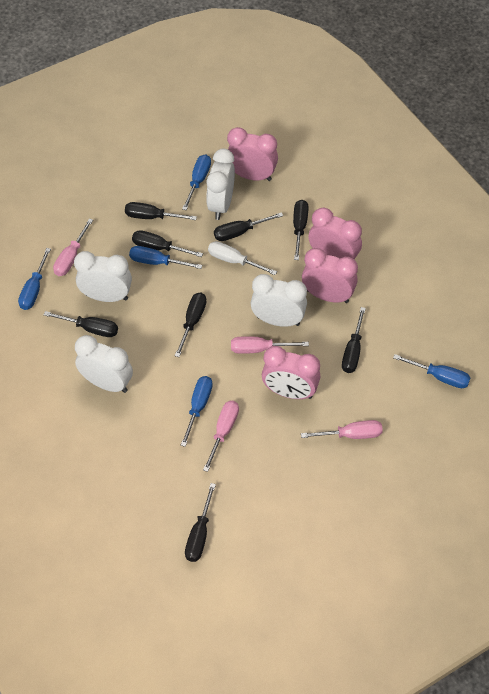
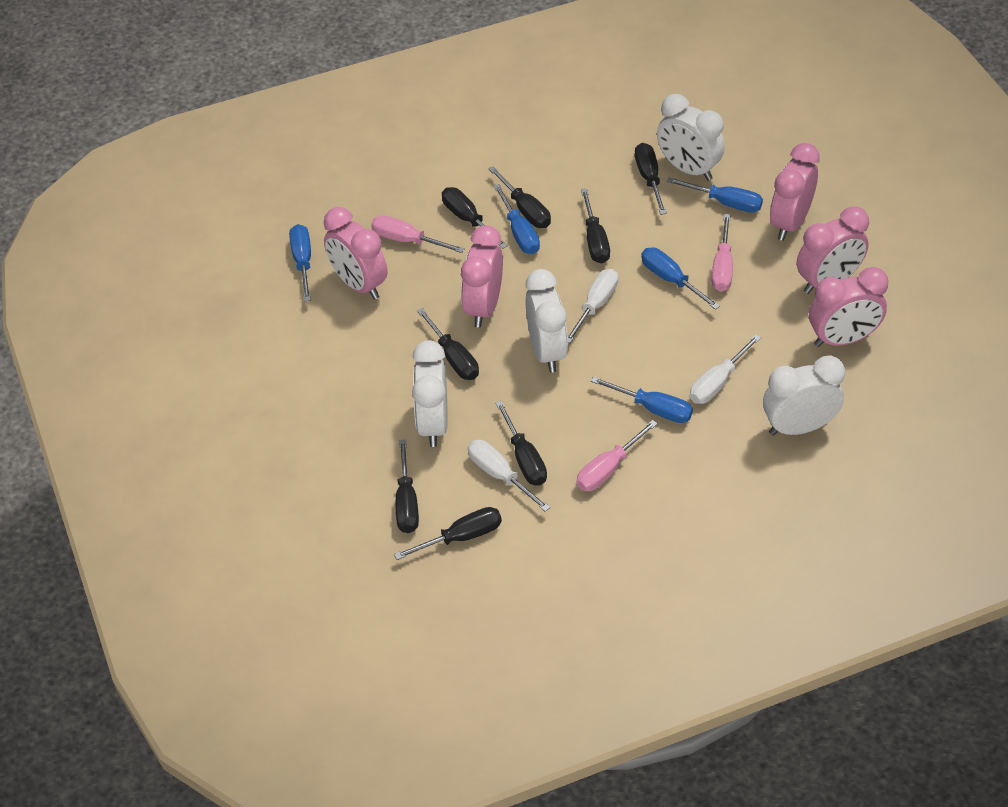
pink clock: [227,127,278,181] [262,346,320,399] [302,248,358,303] [308,207,362,259] = 4 -> [324,207,388,300] [461,225,503,328] [770,143,820,241] [797,206,869,294] [809,267,888,347] = 5
pink screwdriver: [53,218,93,276] [203,401,239,472] [231,336,309,354] [301,420,383,439] = 4 -> [371,215,465,253] [576,420,658,491] [712,214,733,292] = 3
white screwdriver: [208,241,277,275] = 1 -> [468,440,550,512] [568,269,618,343] [690,334,761,404] = 3

